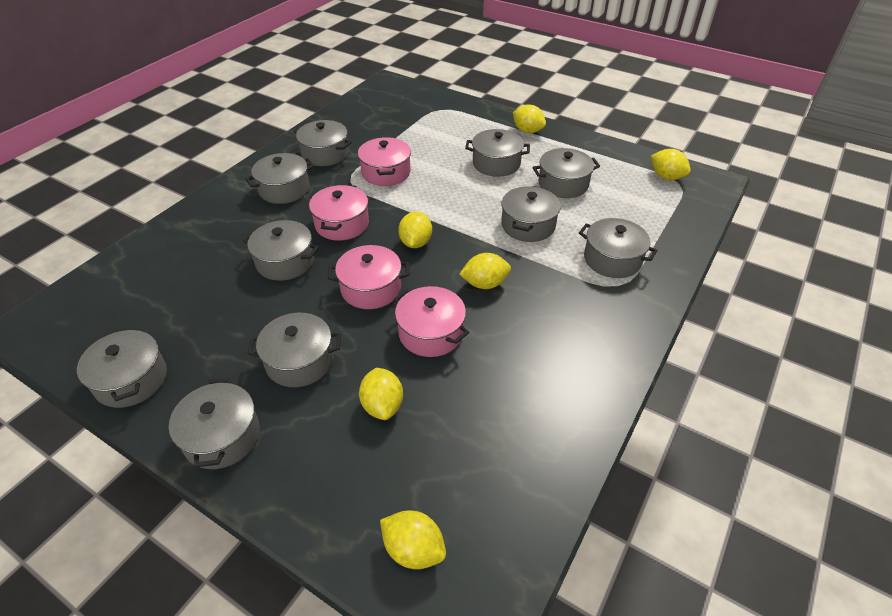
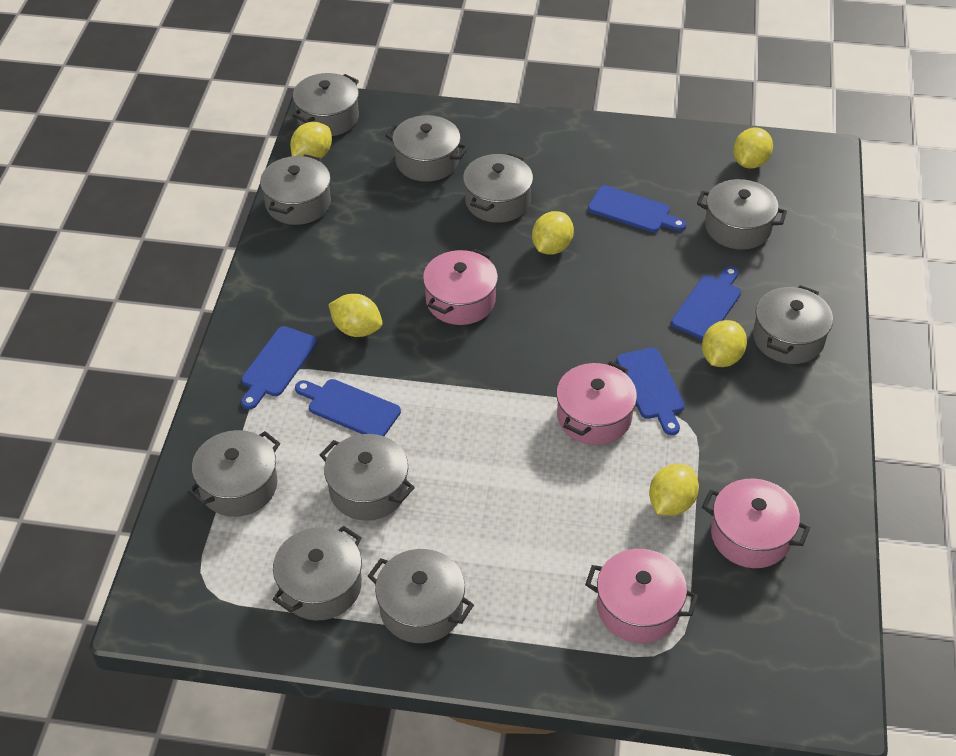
blue cutting board: none = 0 -> [241,326,317,409] [295,379,401,436] [588,185,686,233] [616,348,685,435] [671,266,741,340] = 5

